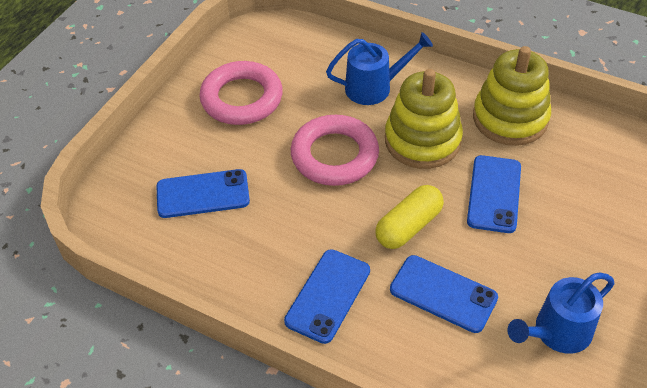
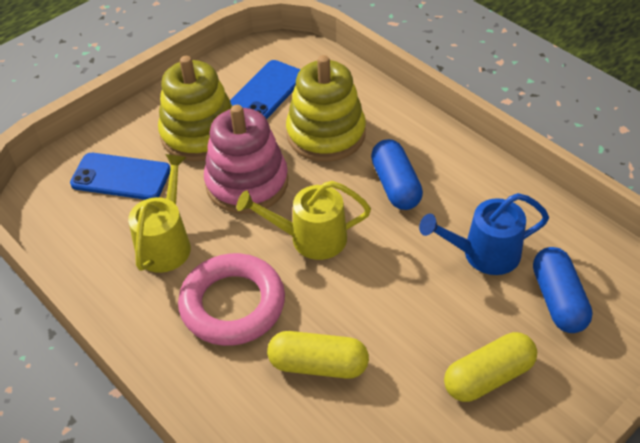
blue capsule: none = 0 -> [371,139,423,210] [533,247,593,333] = 2
blue phone: [156,169,250,218] [284,249,370,344] [390,255,498,333] [467,155,521,233] = 4 -> [70,153,171,200] [230,60,301,119] = 2
blue watering can: [326,32,433,105] [507,272,615,354] = 2 -> [419,193,549,275] = 1
pink ring: [199,61,283,125] [291,115,379,186] = 2 -> [178,253,285,346] = 1
pink stacking toy: none = 0 -> [204,105,288,214] = 1
yellow capsule: [375,185,444,249] = 1 -> [267,331,369,379] [444,332,537,402] = 2
yellow watering can: none = 0 -> [128,154,191,273] [237,181,371,260] = 2

